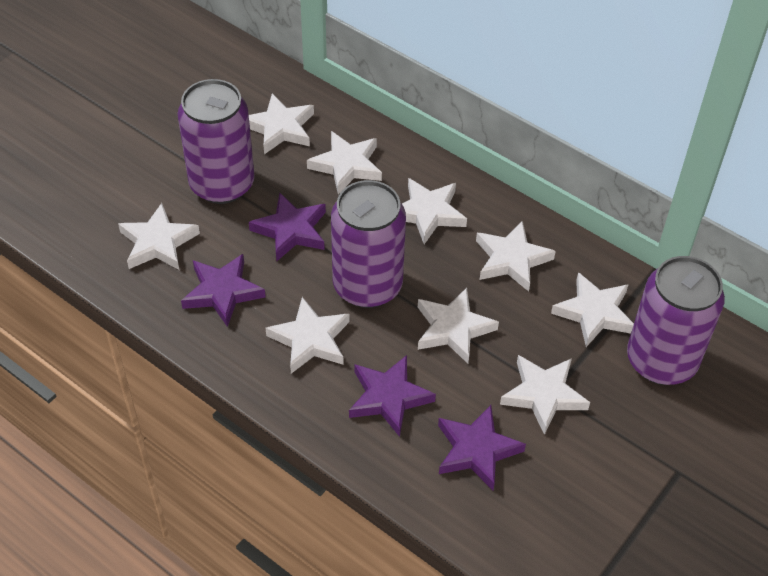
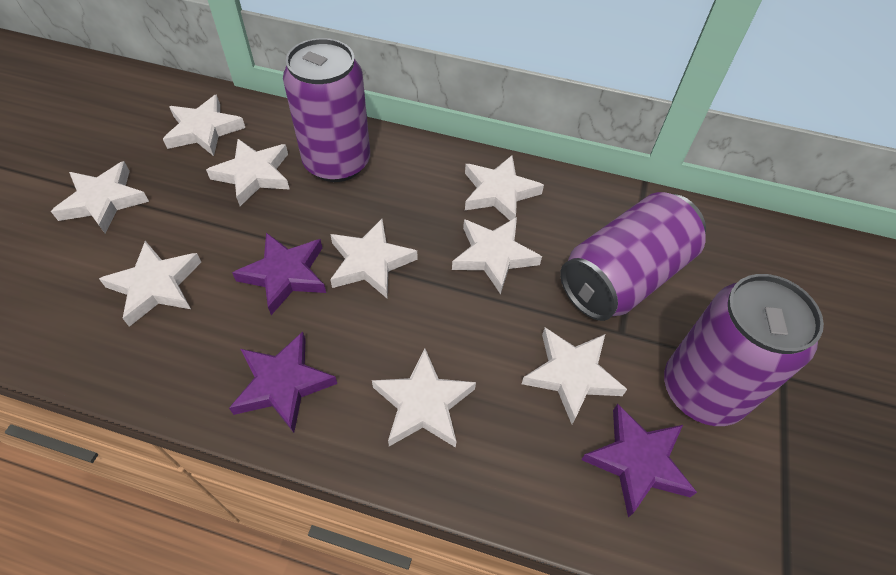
purple star: [181,254,266,327] [249,193,326,261] [349,355,436,437] [438,405,526,490] = 4 -> [229,332,337,433] [232,233,326,315] [581,404,697,517] = 3

